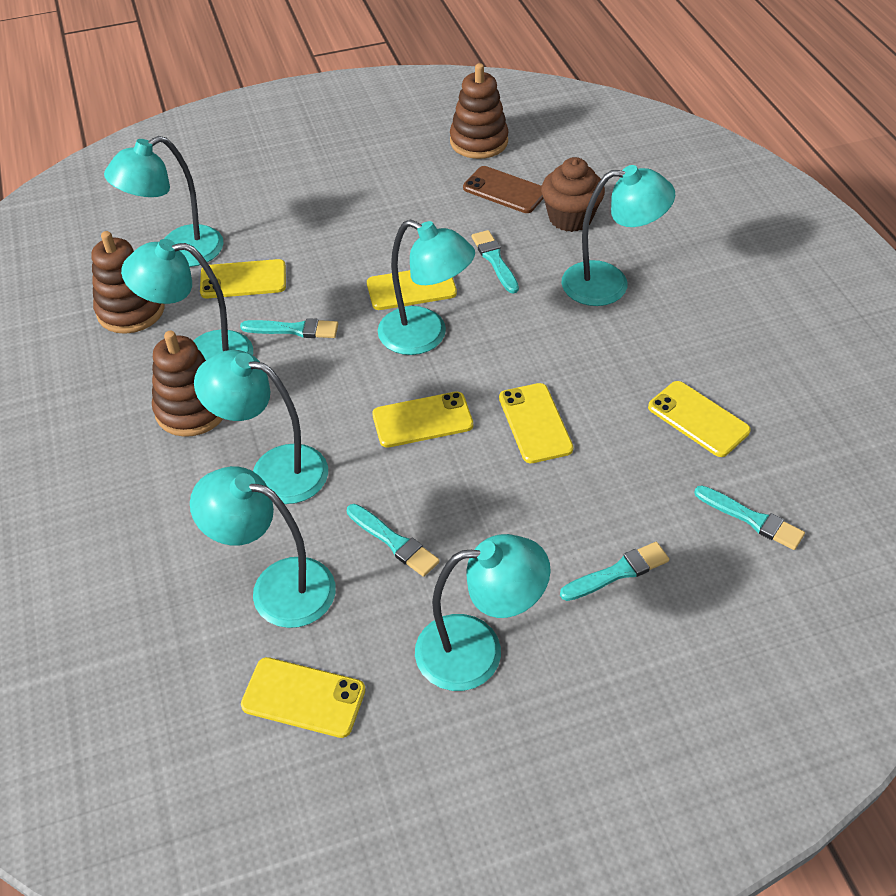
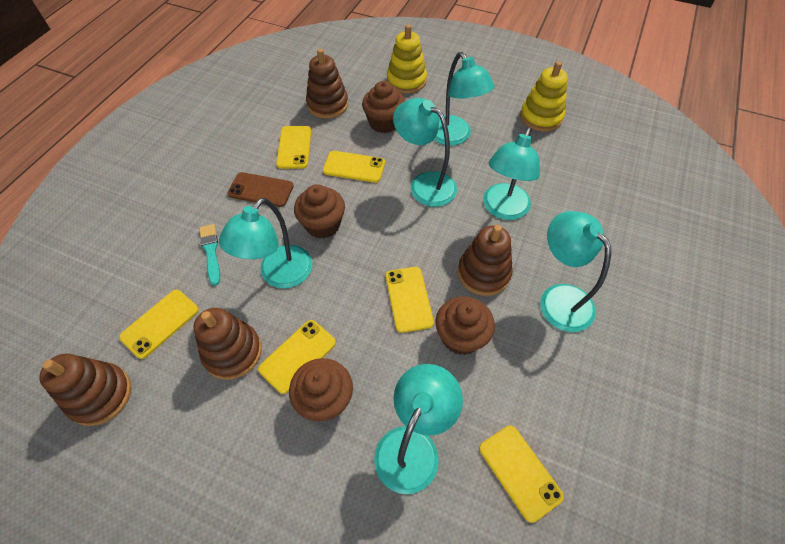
brown cupcake: [541,157,605,232] = 1 -> [289,358,353,421] [294,184,345,239] [362,81,405,133] [435,297,495,355] = 4
brown stacking toy: [91,231,165,334] [152,331,223,437] [450,63,509,159] = 3 -> [39,353,131,426] [193,308,262,380] [306,49,348,119] [458,225,513,296] = 4
turquoise brush: [240,318,338,338] [347,504,440,577] [472,230,519,294] [560,542,669,601] [694,485,805,550] = 5 -> [199,224,220,286] = 1
turquoise lamp: [104,136,224,267] [121,239,253,360] [190,466,336,628] [194,350,328,504] [378,219,475,355] [415,534,551,691] [561,165,675,306] = 7 -> [219,198,312,288] [374,364,463,494] [393,98,457,207] [434,52,495,146] [483,127,540,220] [540,211,611,332] = 6
yellow stacking toy: none = 0 -> [387,24,427,94] [520,61,568,132] = 2

